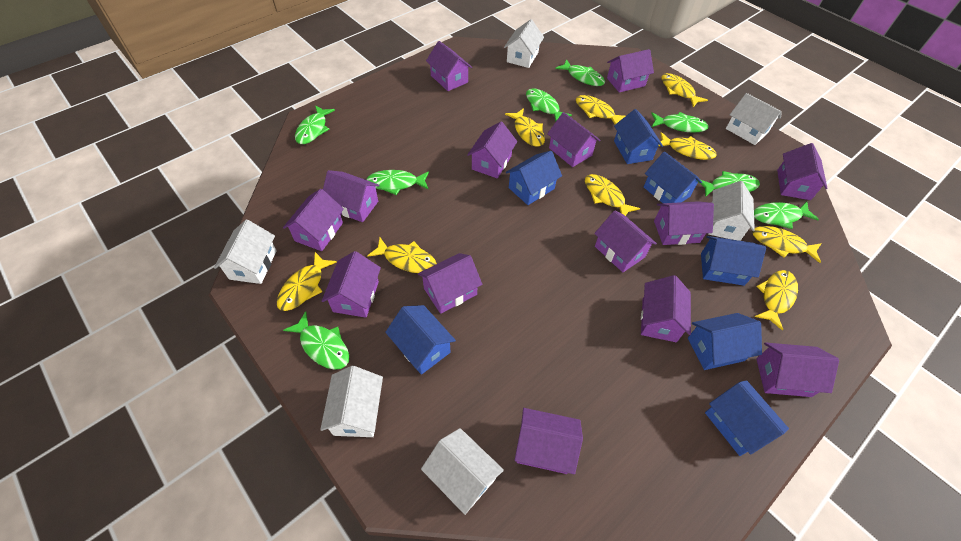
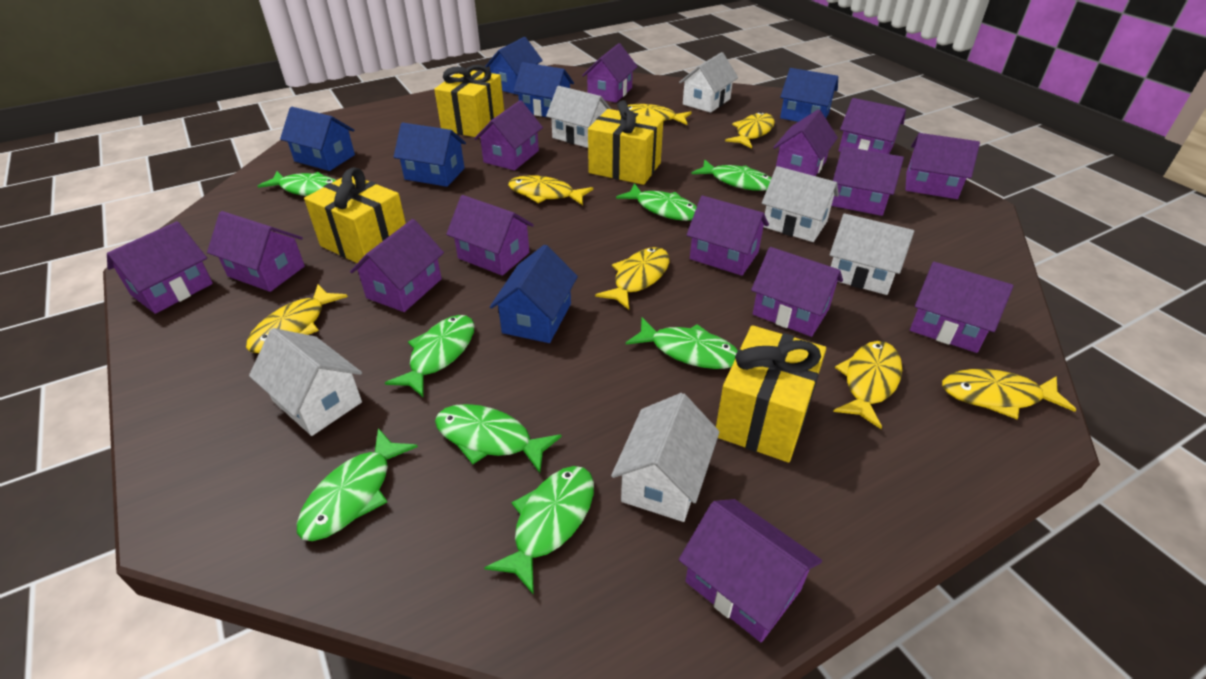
blue house: [385,305,456,375] [506,151,562,205] [614,109,663,164] [644,151,702,203] [688,313,762,370] [701,236,766,286] [705,380,789,456] = 7 -> [280,107,355,171] [394,123,466,187] [486,37,543,95] [490,245,578,343] [514,62,574,117] [780,68,838,122] = 6
yellow fish: [277,252,337,311] [367,238,437,273] [505,108,545,147] [576,95,625,124] [585,174,640,216] [659,132,717,160] [661,73,708,107] [752,226,822,263] [755,270,798,331] = 9 -> [246,284,348,353] [508,175,593,205] [595,247,669,310] [628,104,692,125] [725,112,775,148] [833,341,902,429] [942,369,1076,419] = 7
yellow gift: none = 0 -> [304,167,406,263] [434,65,504,138] [588,100,663,185] [716,325,826,462] = 4

